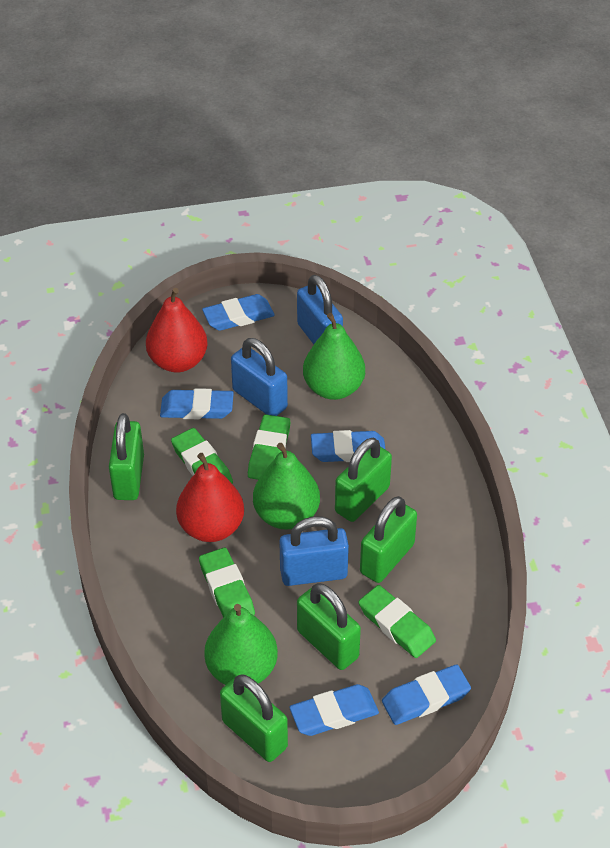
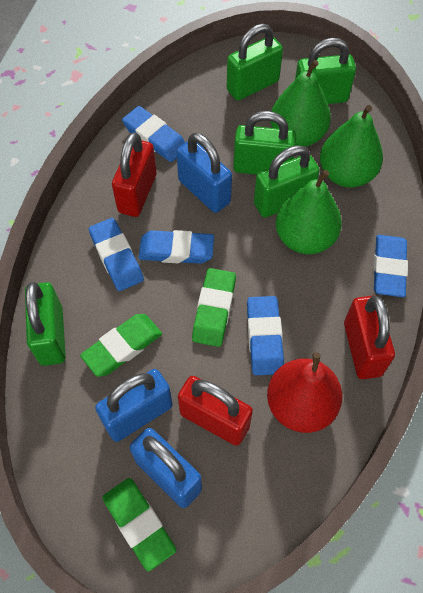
green eraser: [171,428,233,483] [199,548,255,618] [248,414,290,480] [358,585,436,658] = 4 -> [80,314,162,377] [103,478,176,572] [192,268,236,347] = 3
red padlock: none = 0 -> [112,132,157,217] [178,376,253,446] [344,295,395,379] = 3
red pear: [146,288,208,373] [176,453,244,542] = 2 -> [267,352,343,433] = 1

